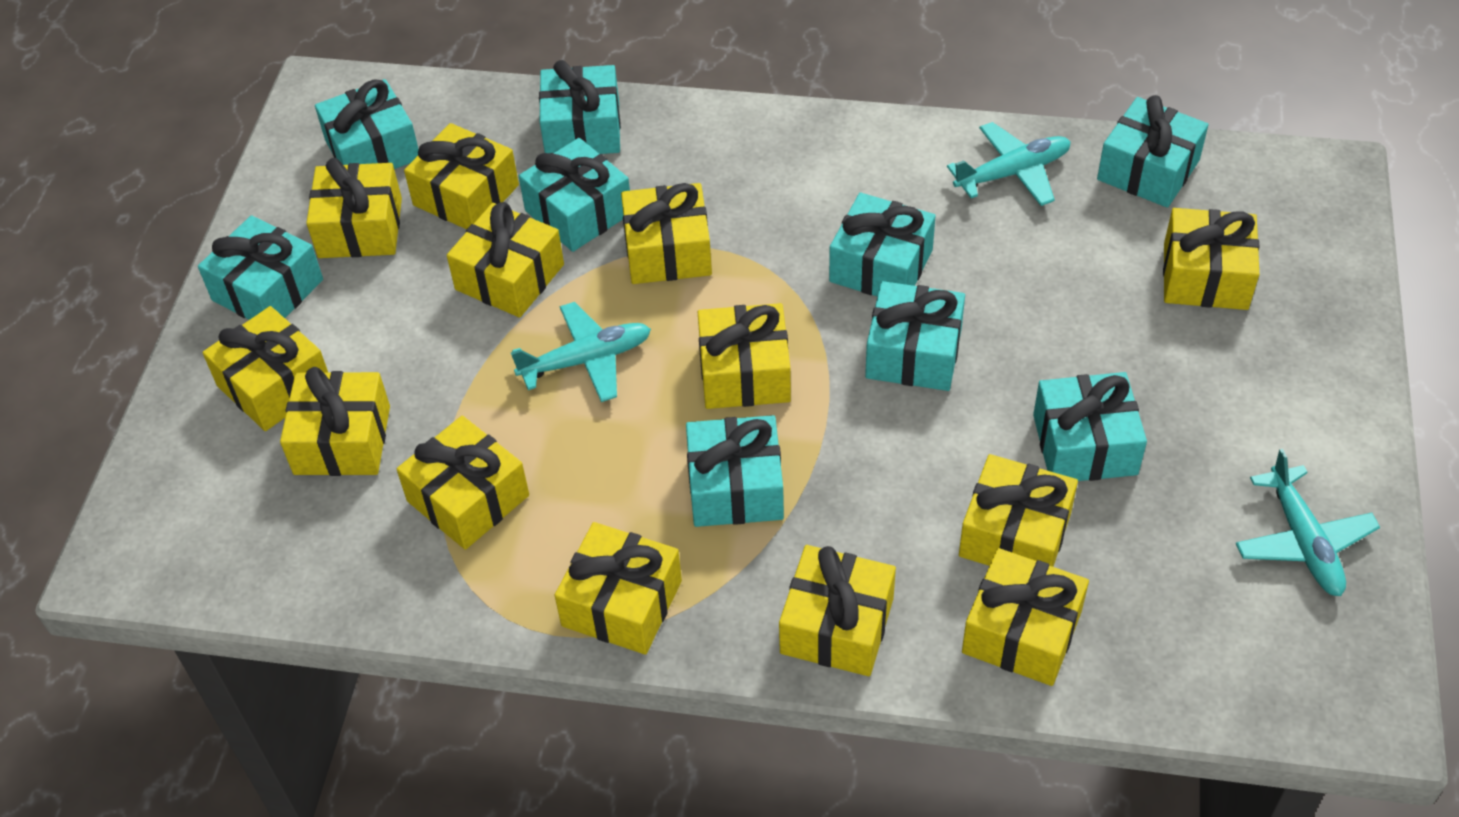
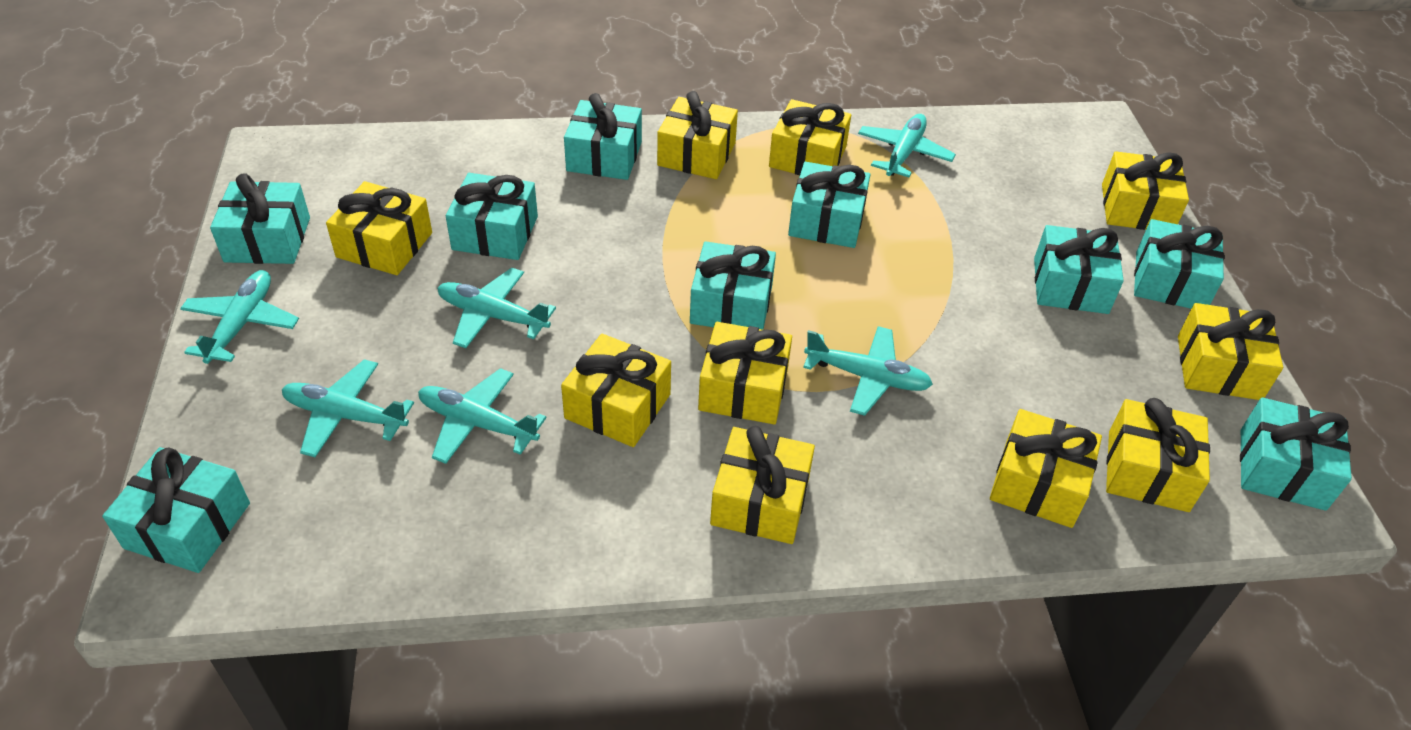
turquoise plane: [511,302,651,402] [947,122,1071,206] [1236,449,1380,596] = 3 -> [180,270,299,364] [282,359,414,457] [418,368,546,464] [437,268,556,348] [803,326,933,416] [858,114,956,177] = 6
yellow gift: [202,306,328,431] [280,367,390,476] [306,158,402,258] [397,416,529,550] [404,123,519,229] [447,202,564,318] [555,522,682,655] [621,183,712,284] [698,303,791,409] [779,545,896,676] [959,454,1078,567] [962,548,1089,686] [1163,208,1259,310] = 13 -> [326,181,432,275] [561,334,671,447] [657,91,738,179] [698,322,792,424] [710,426,815,544] [769,99,851,175] [990,409,1102,528] [1102,151,1189,230] [1106,398,1210,512] [1178,303,1283,400] = 10

